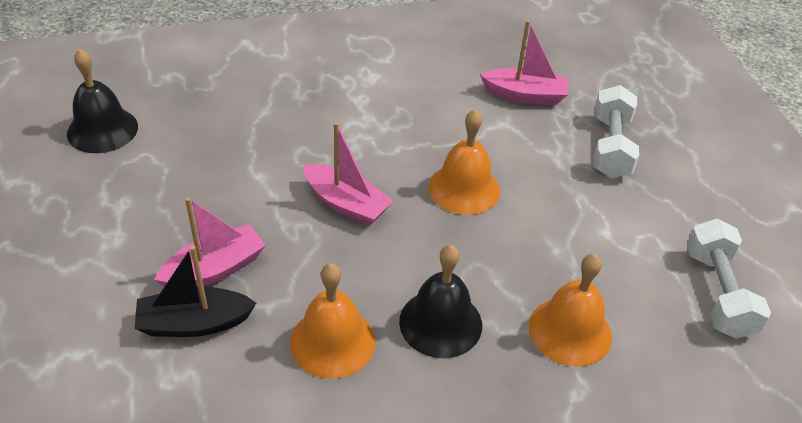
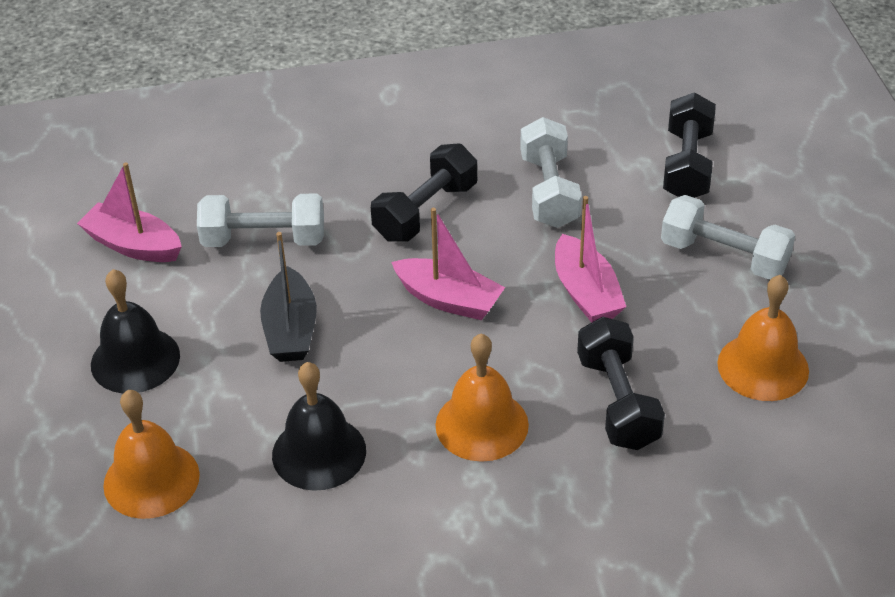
black dumbbell: none = 0 -> [371,143,477,242] [577,317,665,450] [663,92,716,198] = 3
white dumbbell: [593,85,639,178] [687,219,771,339] = 2 -> [197,194,324,247] [520,117,582,228] [661,195,795,280] = 3

